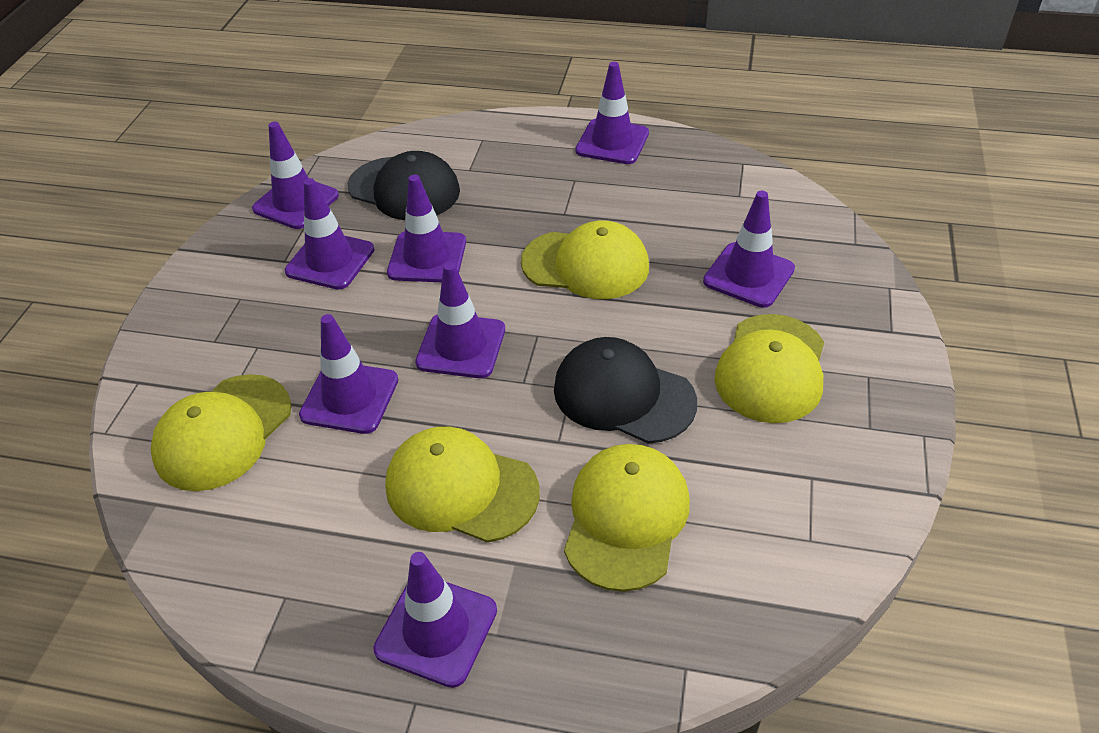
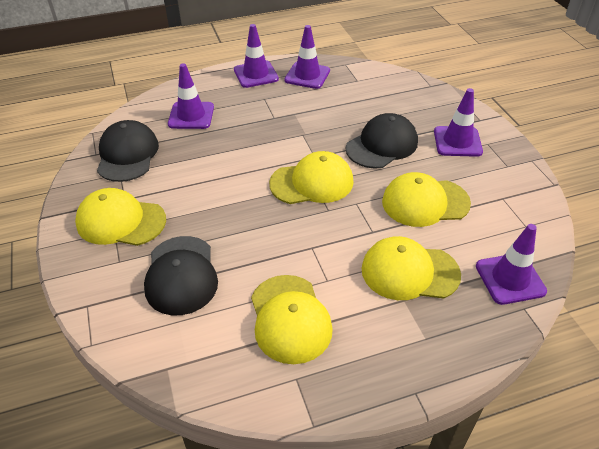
black cap: [348,151,460,220] [554,337,697,443] = 2 -> [97,120,159,182] [144,236,218,315] [346,113,418,168] = 3
purple traffic cone: [252,122,339,229] [285,178,374,290] [299,314,398,434] [373,552,497,688] [387,175,466,282] [415,262,505,378] [575,62,649,164] [703,191,795,308] = 8 -> [168,63,214,129] [234,24,279,88] [284,25,330,89] [434,88,483,157] [476,224,547,305] = 5

